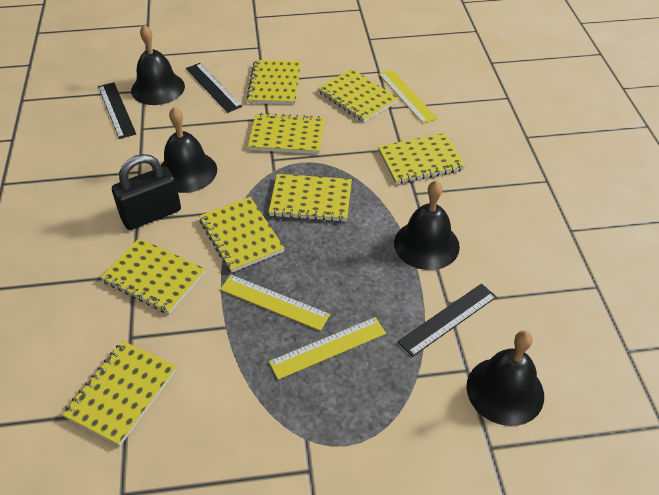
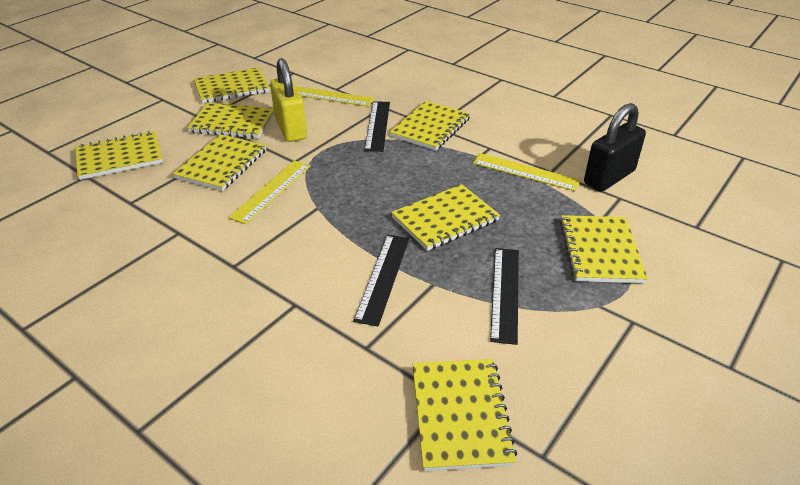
black bell: [131,25,185,105] [161,107,217,193] [394,180,460,270] [467,331,544,426] = 4 -> none = 0
yellow padlock: none = 0 -> [270,58,307,142] = 1

